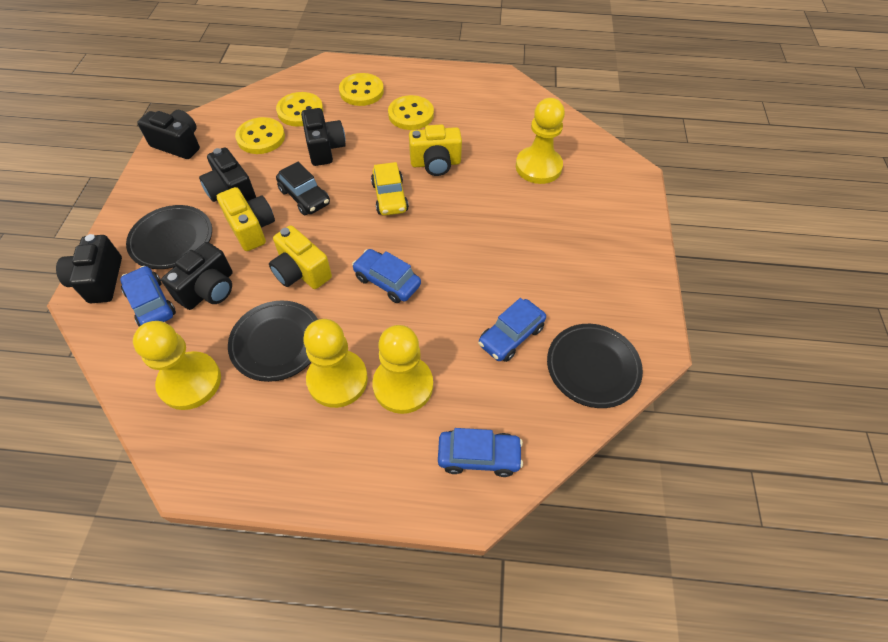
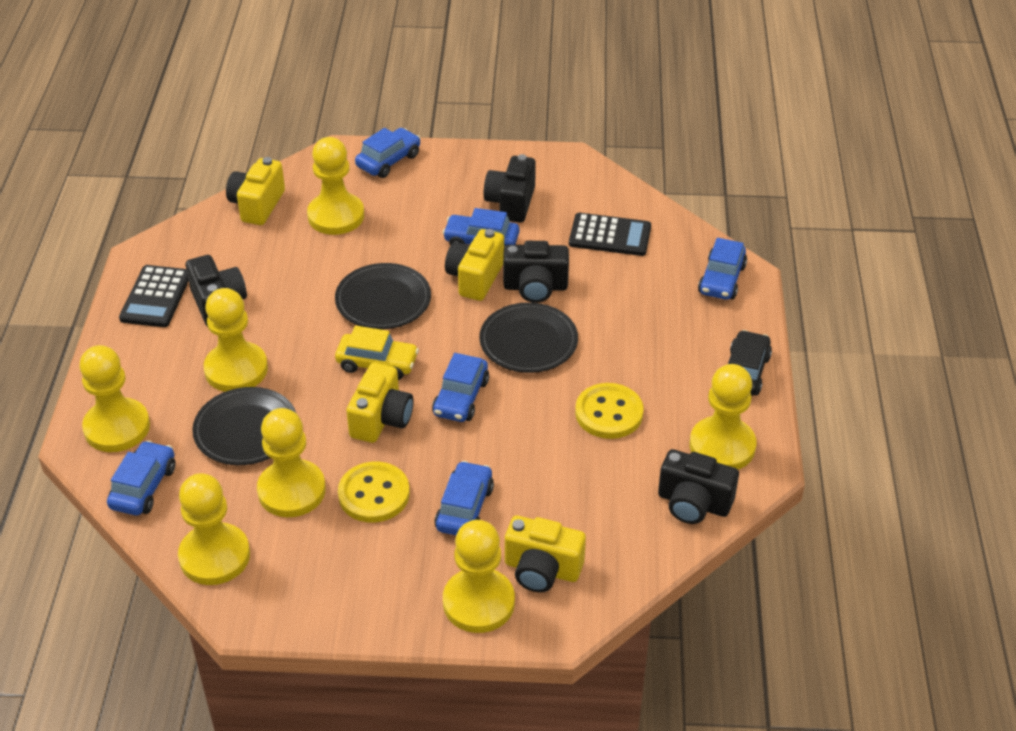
black calculator: none = 0 -> [119,265,189,327] [569,213,651,256] = 2
black camera: [56,234,122,303] [137,110,200,159] [161,242,233,310] [199,148,256,202] [301,108,346,166] = 5 -> [186,255,247,327] [484,154,536,223] [503,241,569,303] [658,449,739,524] = 4
blue car: [120,266,176,327] [352,249,421,303] [438,428,523,477] [478,298,546,362] = 4 -> [107,440,176,515] [355,128,421,178] [432,353,489,422] [435,461,494,535] [442,208,519,248] [698,238,747,300] = 6
yellow button: [235,117,285,154] [276,92,323,126] [339,73,384,106] [388,95,434,130] = 4 -> [338,462,410,522] [575,383,644,439] = 2
yellow camera: [217,187,275,251] [269,225,332,289] [409,124,462,176] = 3 -> [226,157,285,225] [346,363,414,443] [445,229,504,301] [505,516,586,592] = 4
yellow pawn: [133,321,221,410] [303,319,368,408] [373,325,433,414] [516,98,565,184] = 4 -> [79,345,150,452] [178,473,250,585] [204,288,268,392] [257,408,326,517] [307,137,364,235] [443,520,515,633] [690,364,757,469] = 7

